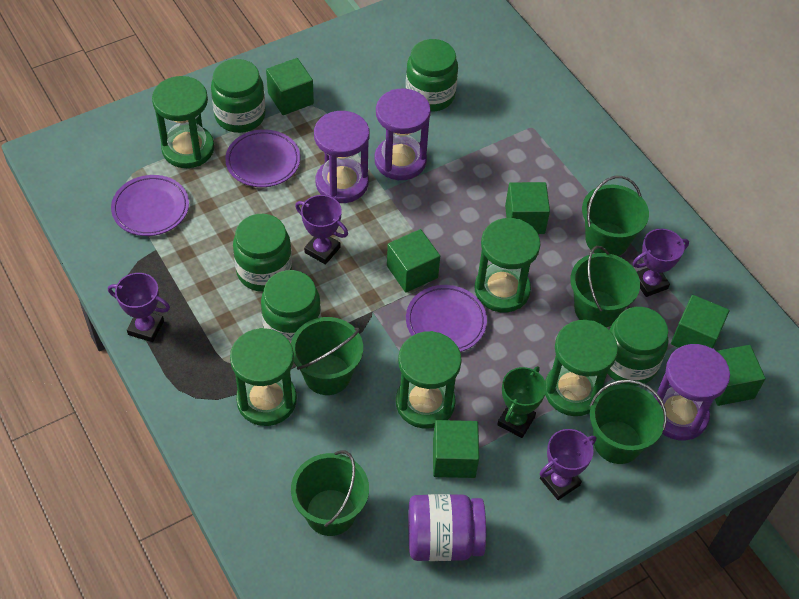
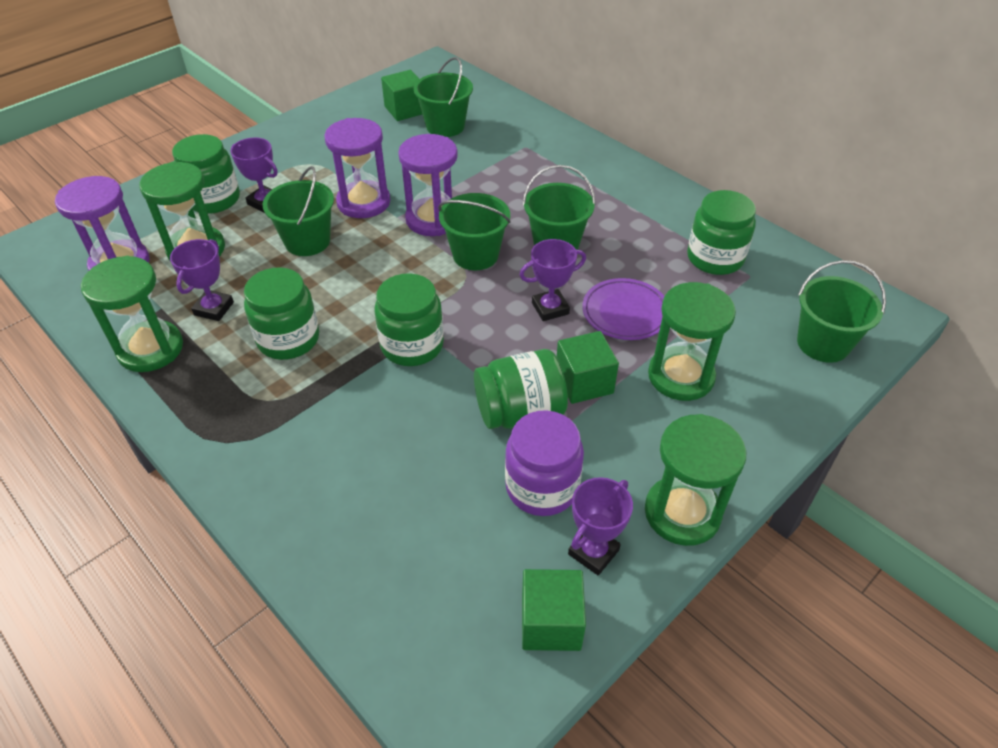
green cube: [266,58,314,115] [387,229,440,293] [433,420,479,478] [505,182,550,234] [671,295,729,348] [715,345,766,406] = 6 -> [381,70,422,121] [522,569,586,651] [557,331,619,404] = 3
green hourglass: [152,76,214,168] [230,328,297,426] [396,331,462,429] [475,218,541,312] [545,320,618,416] = 5 -> [81,256,183,372] [139,162,225,261] [645,414,746,546] [648,282,736,401] = 4
green trophy: [497,366,547,438] = 1 -> none = 0
purple plate: [111,175,189,236] [225,129,300,187] [406,285,487,352] = 3 -> [582,278,664,340] = 1

